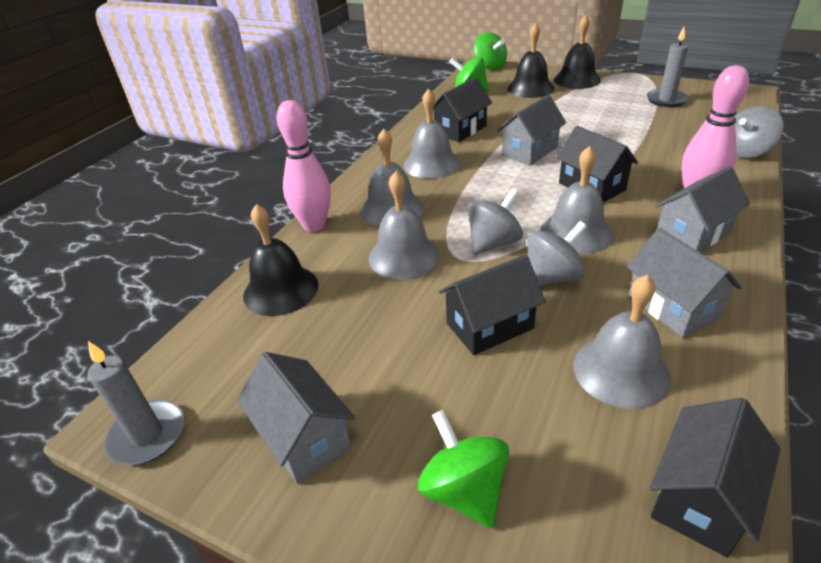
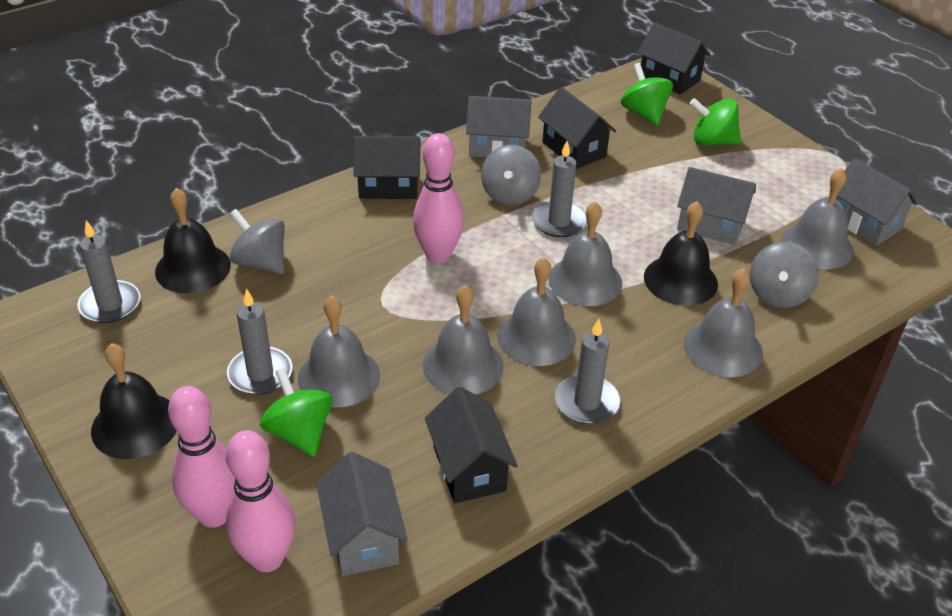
grey bell: [360,129,424,226] [369,171,440,279] [404,89,460,179] [541,146,613,254] [573,275,671,409] = 5 -> [298,295,380,408] [423,285,504,395] [498,257,576,366] [548,201,622,306] [684,268,763,377] [781,168,854,269] = 6
grey candle: [88,341,184,465] [647,27,689,107] = 2 -> [77,220,140,323] [227,288,292,395] [532,141,587,237] [555,319,621,424] = 4
pink bowling pin: [277,100,331,232] [682,65,749,188] = 2 -> [168,386,235,528] [226,430,295,572] [413,133,464,263] = 3

